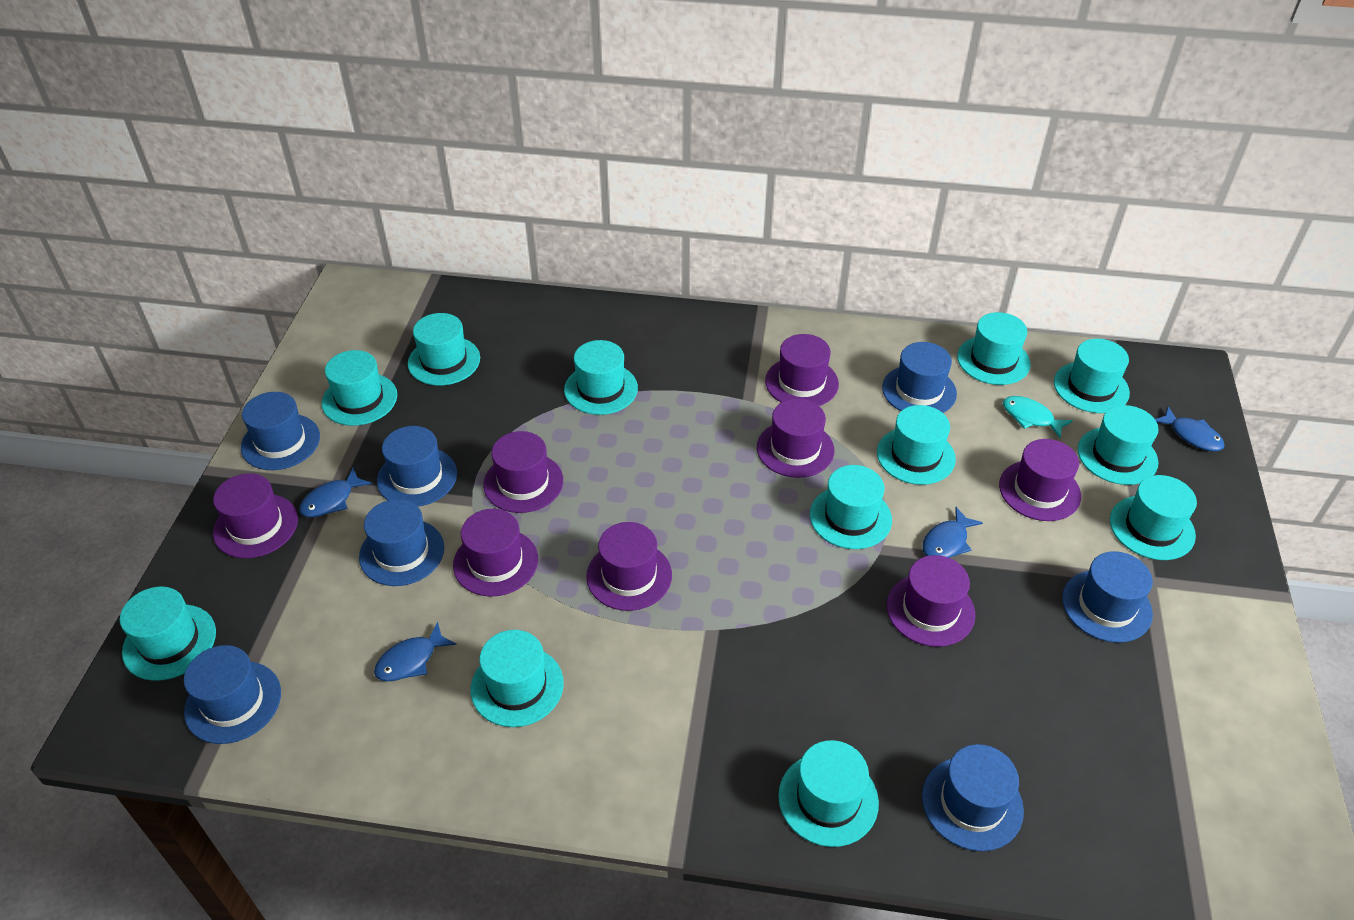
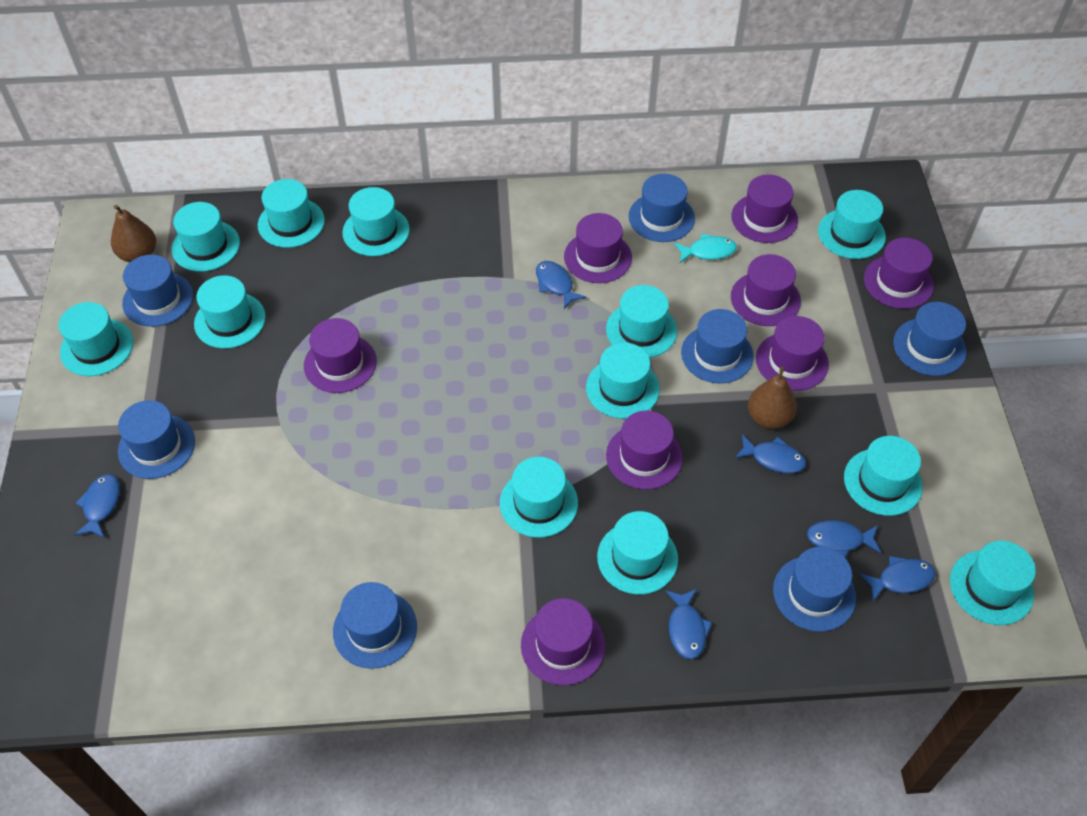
blue fish: [299,468,372,517] [374,622,457,682] [922,507,983,558] [1155,406,1225,452] = 4 -> [74,474,120,538] [536,261,586,309] [665,589,712,659] [735,434,806,473] [807,520,881,558] [860,556,936,601] = 6
brown pear: none = 0 -> [111,205,156,262] [748,366,797,429] = 2

